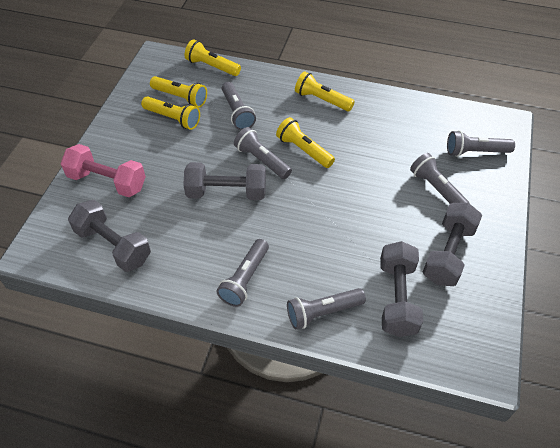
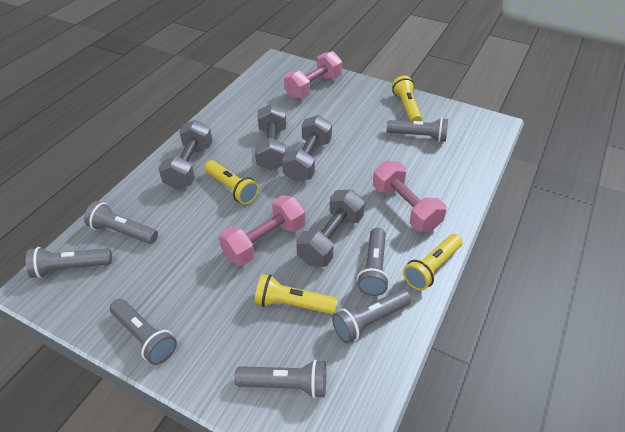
grey flashlight: [216,239,269,307] [222,82,256,130] [234,127,292,179] [287,288,366,329] [410,153,469,203] [447,130,515,157] = 6 -> [26,247,112,278] [84,201,158,244] [110,299,177,365] [234,360,326,399] [332,289,411,343] [357,228,389,296] [387,117,448,142] = 7
pink dumbbell: [61,144,146,197] = 1 -> [219,195,305,266] [284,51,342,99] [373,161,447,232] = 3
yellow flashlight: [141,96,200,130] [150,76,207,108] [185,39,241,76] [276,117,335,168] [295,71,355,111] = 5 -> [204,160,259,205] [255,274,338,314] [392,76,422,122] [403,234,463,291] = 4

